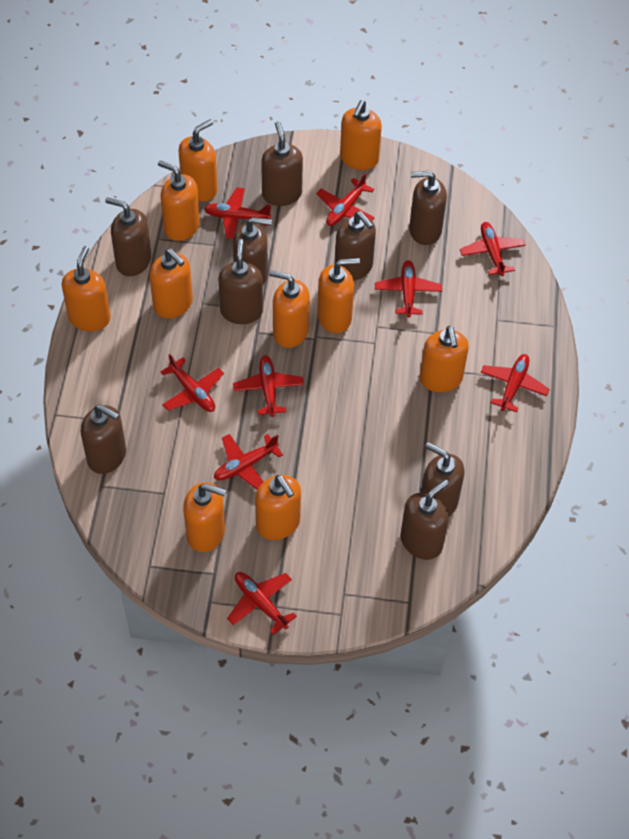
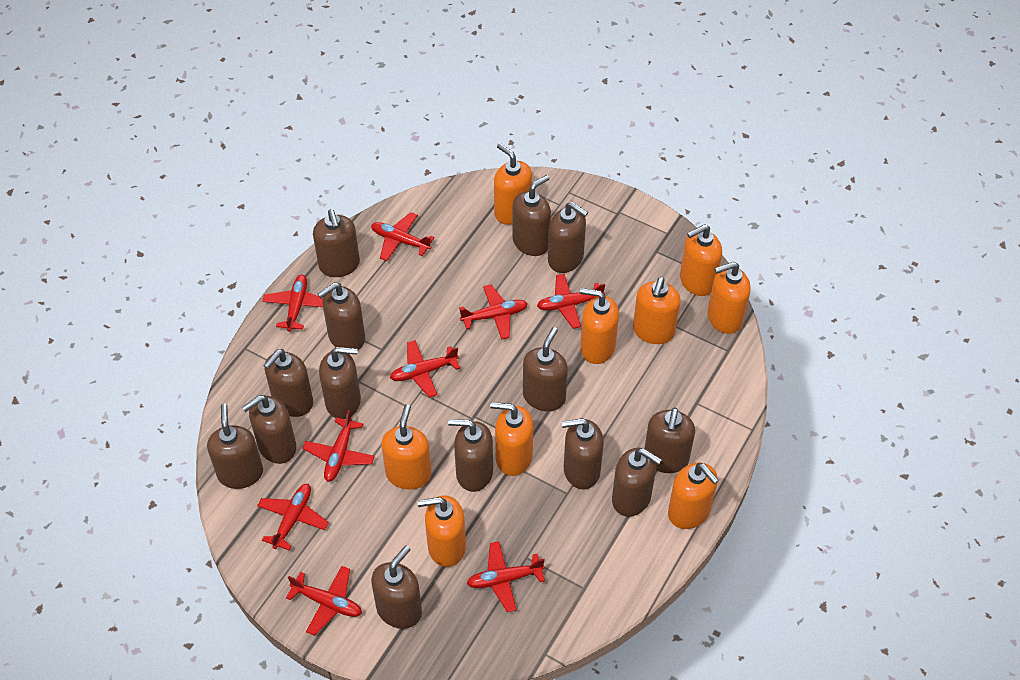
brown soap dispenser: [81,405,126,474] [105,197,151,276] [218,239,263,324] [233,217,272,285] [261,121,303,206] [335,211,376,281] [400,479,449,560] [409,171,447,245] [421,442,465,517] = 9 -> [207,404,263,489] [242,395,296,464] [263,349,313,417] [313,209,360,277] [318,282,365,350] [319,347,361,419] [371,546,422,629] [448,419,493,492] [512,175,551,256] [523,327,568,411] [548,202,588,273] [562,418,604,489] [612,448,662,517] [644,407,695,473] = 14
orange soap dispenser: [62,246,111,331] [149,248,193,318] [158,160,200,241] [178,119,218,202] [183,482,226,552] [255,475,301,540] [269,270,310,348] [317,258,360,333] [340,100,382,170] [420,326,469,392] = 10 -> [381,404,431,489] [418,495,466,567] [490,402,533,476] [494,143,532,225] [580,288,619,364] [633,277,681,344] [668,463,719,529] [680,224,722,296] [708,262,751,334] = 9

